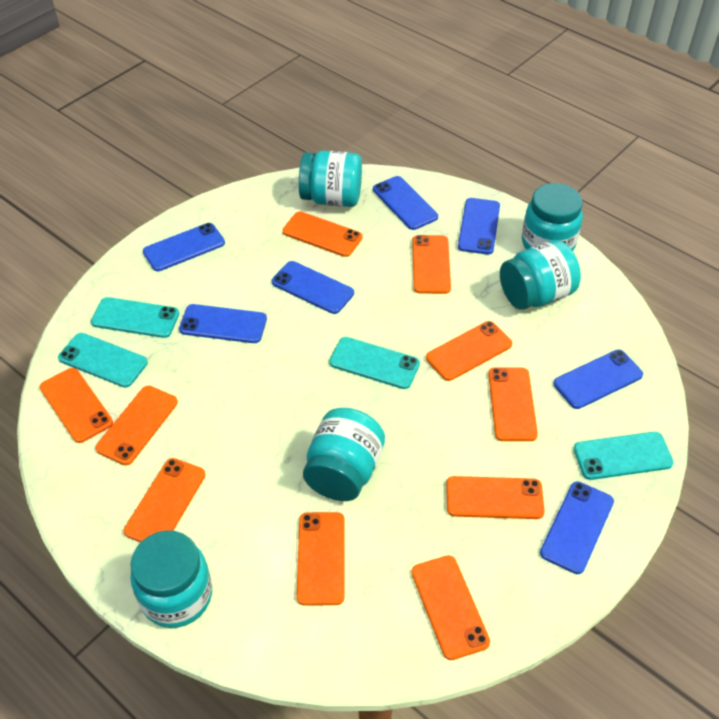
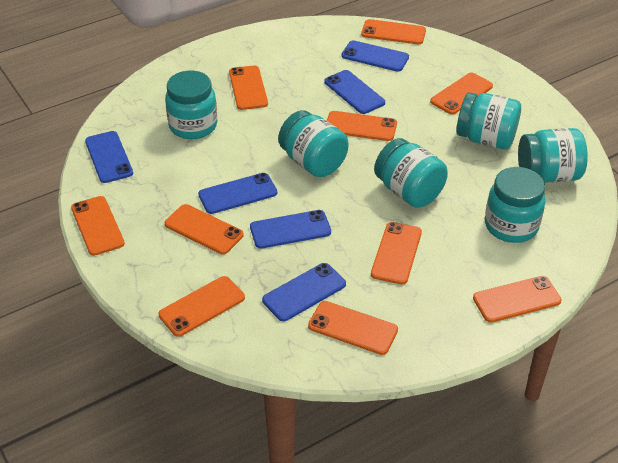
blue phone: [143,223,225,271] [179,304,267,343] [272,261,354,314] [373,176,438,230] [458,198,500,255] [540,481,614,574] [553,350,643,409] = 7 -> [85,131,133,183] [198,173,277,214] [250,210,331,249] [262,263,346,321] [324,70,385,114] [341,40,409,72] = 6
turquoise jar: [130,531,212,628] [299,151,362,207] [303,408,385,501] [500,240,581,310] [522,183,583,251] = 5 -> [165,71,217,139] [278,110,349,177] [374,138,448,208] [456,92,521,149] [485,167,546,243] [518,128,588,183] = 6
turquoise phone: [58,333,148,388] [91,297,179,338] [329,337,420,389] [573,432,674,480] = 4 -> none = 0

